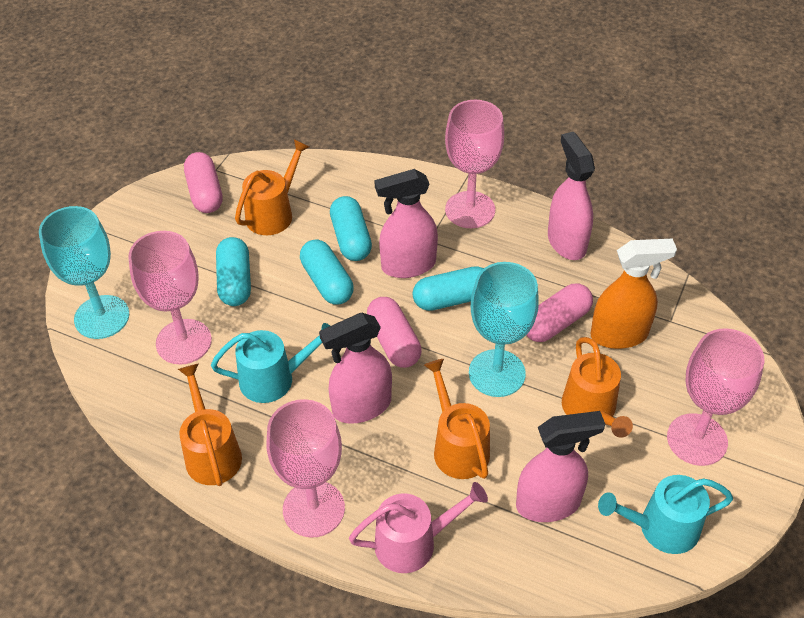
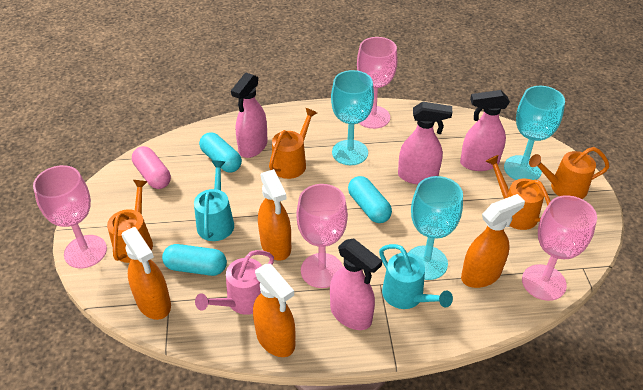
orange spray bottle: [591,239,677,349] = 1 -> [122,227,171,320] [253,264,295,357] [258,169,291,261] [461,194,525,288] = 4
pink capsule: [184,152,223,213] [367,297,422,368] [526,283,593,342] = 3 -> [132,146,171,189] = 1
turquoise capsule: [216,237,251,306] [300,240,354,305] [330,196,372,261] [413,266,484,311] = 4 -> [162,244,227,276] [199,132,242,173] [348,176,392,223] = 3
turquoise goblet: [39,206,129,339] [469,262,539,397] = 2 -> [331,70,374,165] [408,176,463,280] [504,86,565,180] = 3

